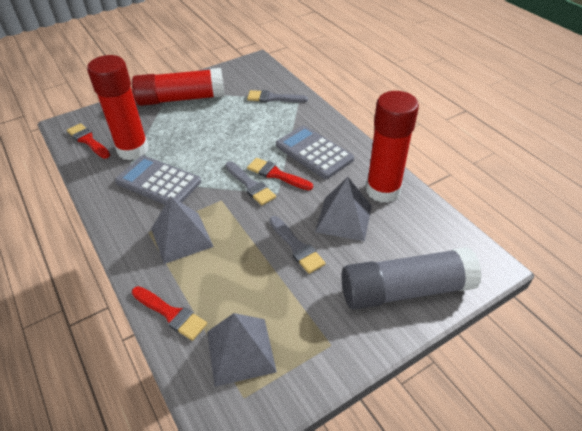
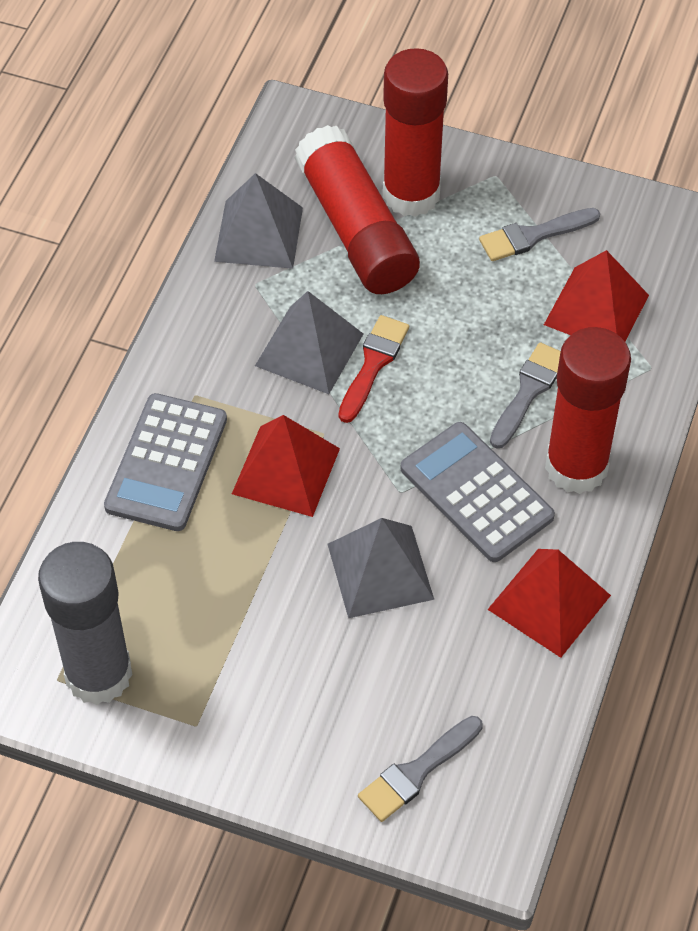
red brush: [67,123,110,159] [132,286,207,341] [247,158,313,190] = 3 -> [339,315,409,423] = 1
red pyramid: none = 0 -> [232,415,340,517] [487,549,611,658] [544,250,649,341] = 3

